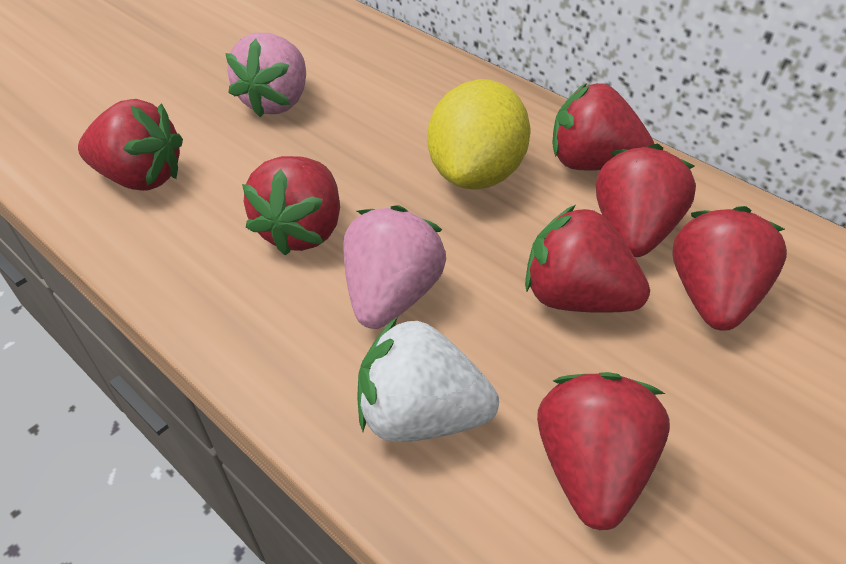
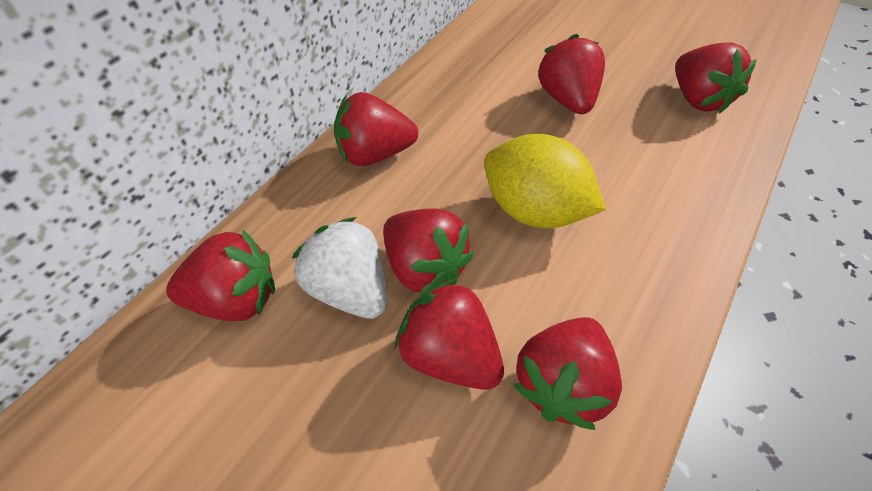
pink strawberry: [225,33,306,117] [343,205,446,329] = 2 -> none = 0

